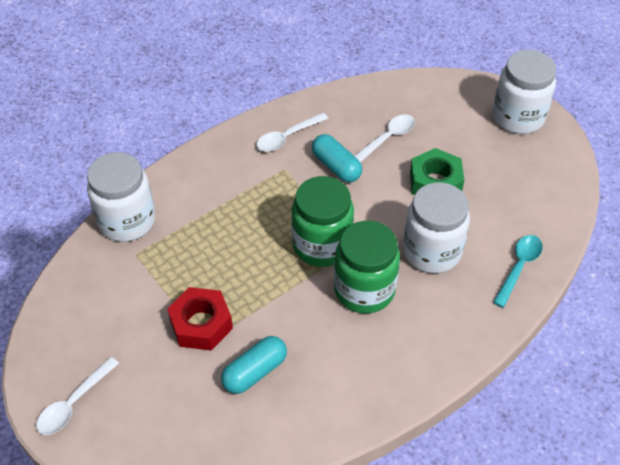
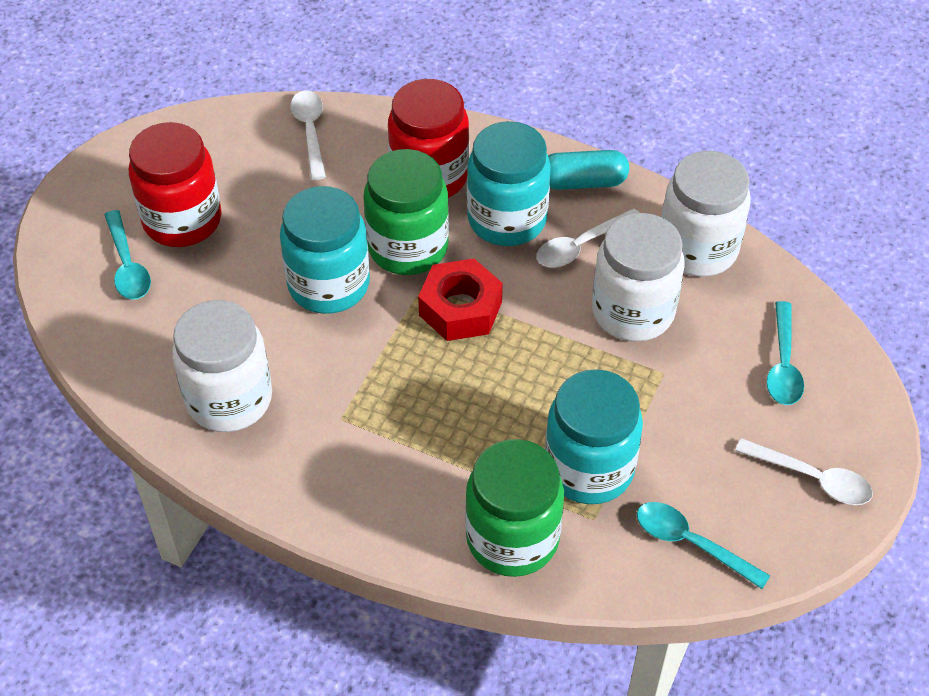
green nut: [410,148,464,195] = 1 -> none = 0
red jar: none = 0 -> [129,122,222,247] [388,79,469,198] = 2
turquoise capsule: [221,336,287,394] [312,134,362,183] = 2 -> [548,150,629,190] = 1
turquoise jar: none = 0 -> [280,186,370,314] [467,121,551,246] [545,369,643,504] = 3
turquoise spoon: [493,235,543,308] = 1 -> [104,210,151,300] [637,502,770,589] [766,301,804,405] = 3

